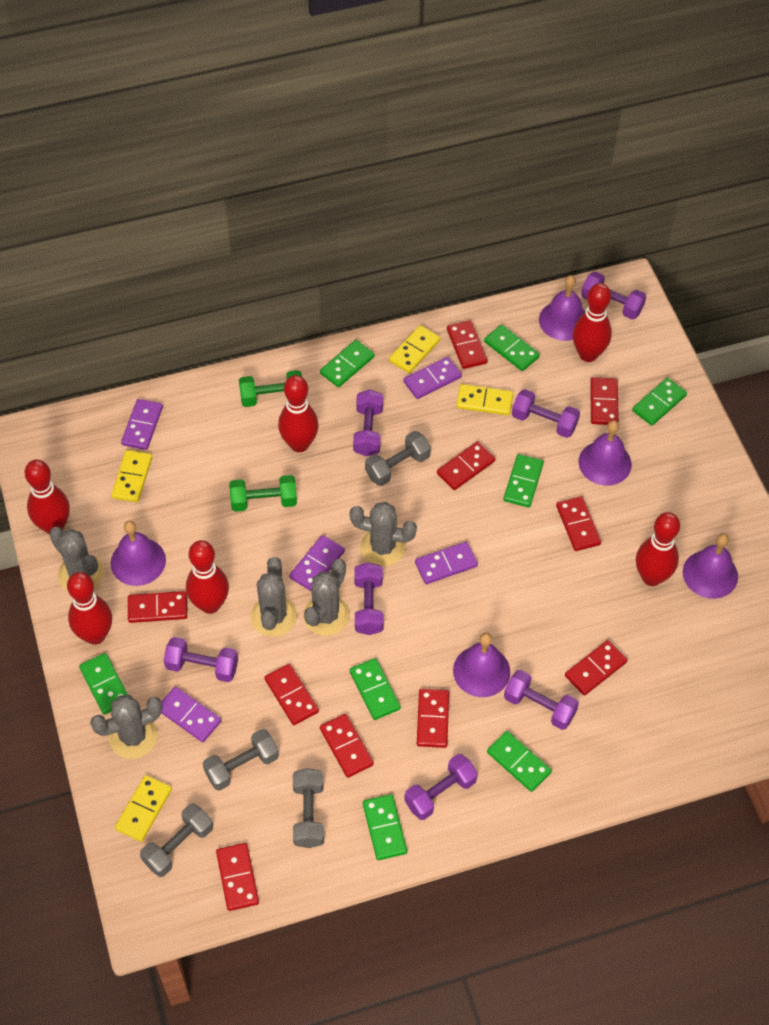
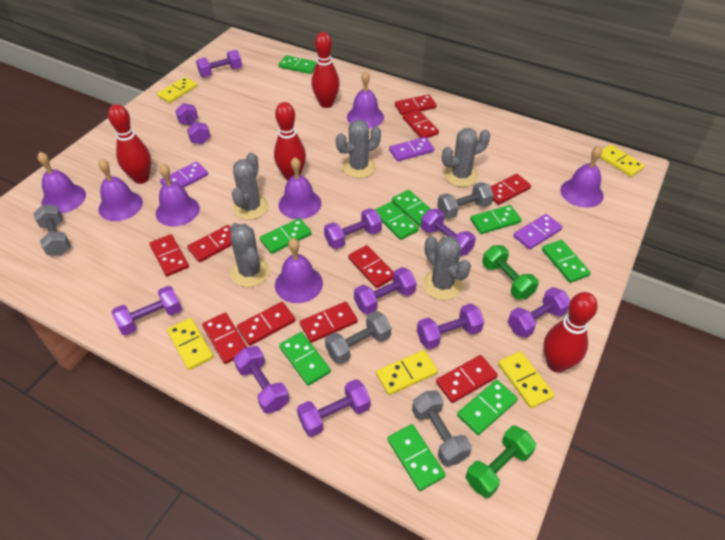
green domino: [79,653,128,715] [320,340,375,387] [350,658,401,720] [363,794,407,860] [484,325,540,371] [487,731,552,792] [503,454,544,507] [632,378,687,426] = 8 -> [260,218,312,254] [279,55,317,74] [279,332,331,386] [375,202,419,240] [387,424,446,491] [392,190,431,227] [457,380,518,435] [470,205,521,234] [542,240,591,283] = 9
purple bell: [110,521,166,586] [453,633,510,697] [539,275,585,341] [578,420,632,486] [683,534,738,599] = 5 -> [37,152,86,214] [98,159,143,221] [156,164,200,226] [275,238,323,303] [279,157,321,219] [347,71,384,129] [560,146,604,208] = 7
purple domino: [121,399,163,450] [161,686,222,742] [289,535,345,591] [403,357,462,399] [415,542,478,584] = 5 -> [160,162,208,188] [389,137,434,162] [513,214,563,249] = 3
purple dumbbell: [164,637,238,682] [353,389,383,457] [354,562,383,635] [404,754,478,820] [504,670,579,730] [512,389,580,438] [581,271,646,320] = 7 -> [112,286,182,336] [175,103,210,144] [196,50,242,77] [234,346,289,414] [297,379,370,437] [324,208,382,249] [354,267,417,314] [417,303,484,349] [421,209,476,256] [508,287,570,338] = 10
red bowling pin: [25,460,70,534] [67,572,112,645] [186,540,229,614] [278,375,319,452] [573,283,612,362] [636,512,680,586] = 6 -> [108,104,151,184] [274,102,306,181] [311,32,340,108] [543,292,598,373] = 4
yellow domino: [111,450,152,502] [115,775,172,842] [389,325,440,373] [456,384,513,415] = 4 -> [157,77,197,103] [167,318,213,370] [376,350,438,395] [498,351,554,408] [600,145,645,177] = 5

